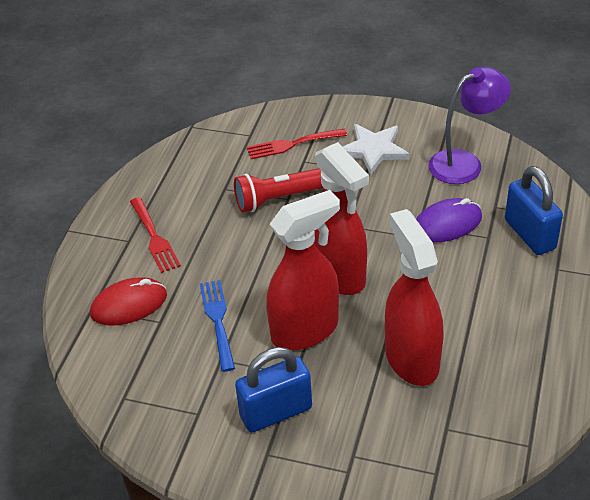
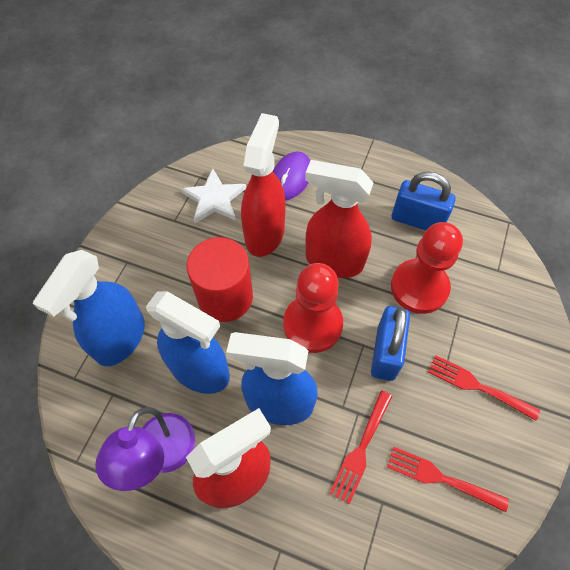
blue fork: [200,280,235,372] = 1 -> none = 0
blue spray bottle: none = 0 -> [33,250,145,366] [146,291,230,394] [226,332,318,425] = 3
red cylinder: none = 0 -> [187,237,253,322] = 1
red flashlight: [234,168,323,212] = 1 -> none = 0
red fork: [130,197,181,273] [247,128,347,159] = 2 -> [330,390,392,504] [387,446,509,512] [428,355,540,421] = 3
red mouse: [90,278,167,325] = 1 -> none = 0
red pawn: none = 0 -> [283,263,343,353] [391,222,463,314] = 2

